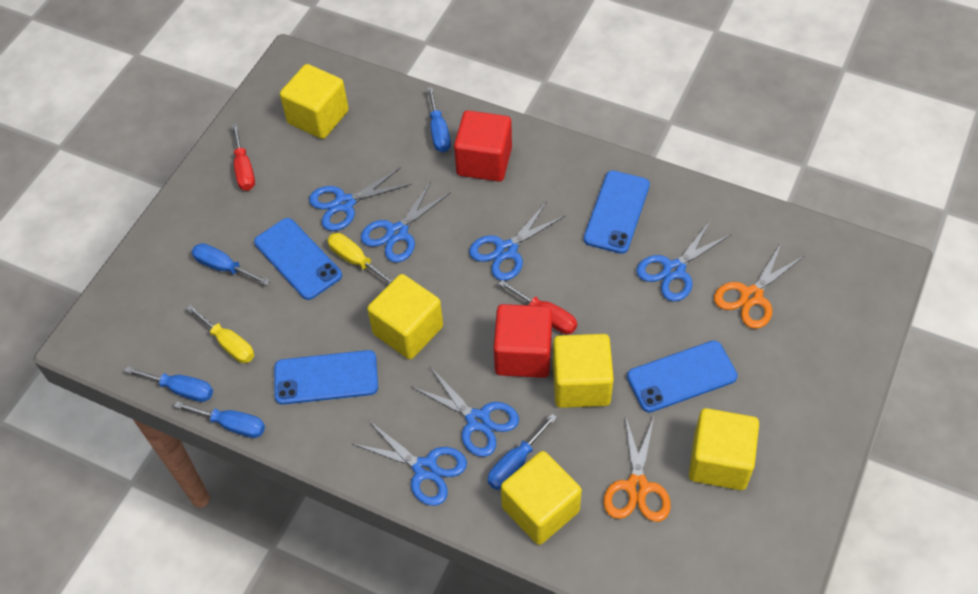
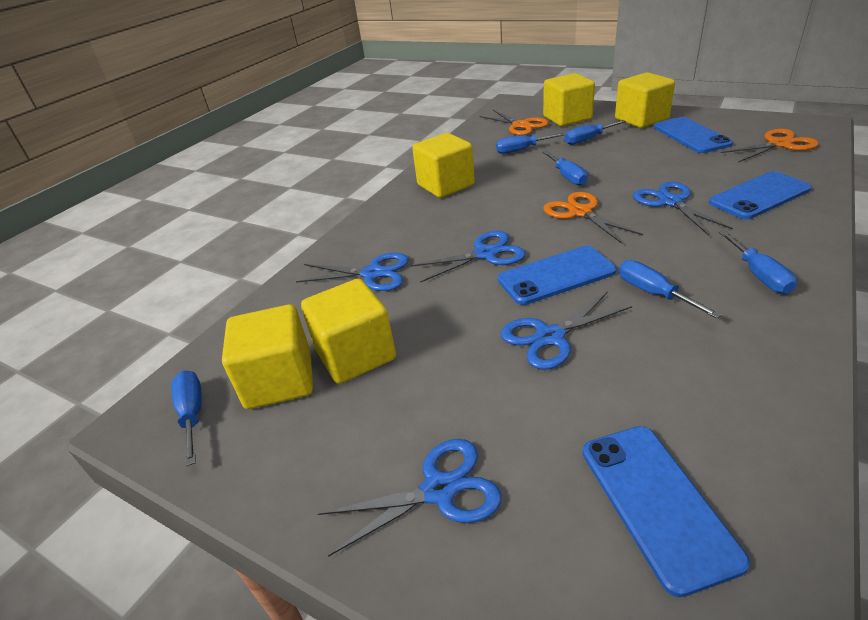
blue scissors: [309,167,412,231] [353,420,467,506] [361,182,451,263] [412,367,519,457] [469,202,566,281] [636,220,730,302] = 6 -> [296,253,409,291] [318,439,502,557] [410,231,526,282] [501,292,632,369] [633,182,733,235] = 5
blue screwdriver: [124,366,213,402] [174,401,265,438] [192,243,270,286] [427,87,451,152] [488,414,557,490] = 5 -> [171,371,202,466] [496,133,565,154] [542,151,588,186] [565,120,626,145] [619,260,722,318] [719,230,797,294] = 6
orange scissors: [604,415,671,522] [714,244,804,329] = 2 -> [480,110,549,135] [543,192,643,244] [721,129,819,163] = 3
red cube: [454,110,512,182] [494,304,552,378] = 2 -> none = 0
red screwdriver: [231,124,255,191] [499,280,577,334] = 2 -> none = 0
yellow screwdriver: [186,305,254,363] [327,233,393,284] = 2 -> none = 0

